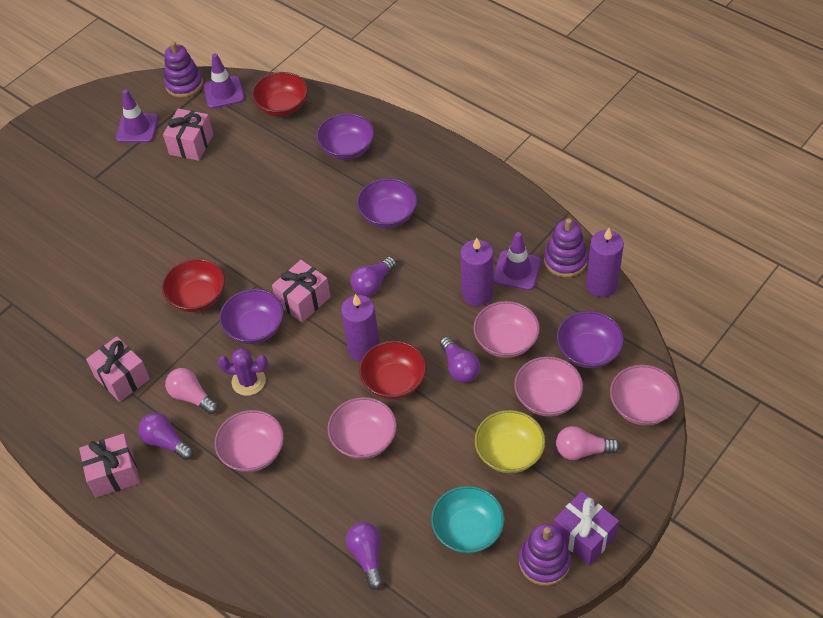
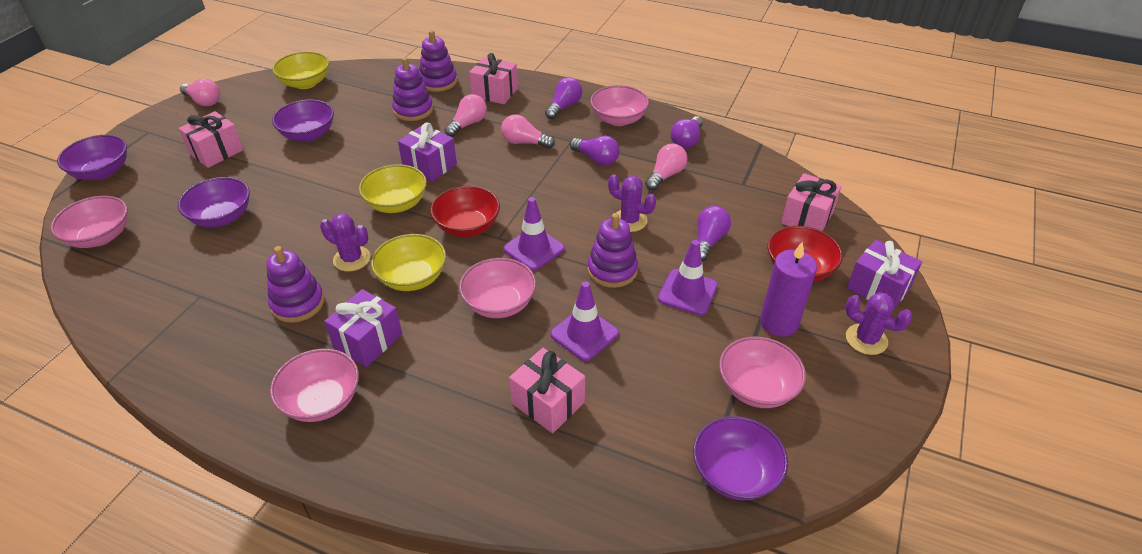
pink light bulb: [165,368,218,414] [556,426,620,460] = 2 -> [180,78,220,106] [445,94,487,137] [501,114,555,149] [645,143,687,191] = 4
purple cactus: [218,348,268,396] = 1 -> [320,213,371,272] [608,174,656,232] [845,292,913,355] = 3
purple candle: [341,294,379,362] [460,237,493,306] [586,228,624,297] = 3 -> [760,241,817,337] = 1
purple gift: [553,491,619,565] = 1 -> [324,289,402,367] [398,123,457,182] [847,240,922,309] = 3
purple stacking toy: [164,41,203,98] [519,524,571,586] [544,218,588,277] = 3 -> [266,246,325,323] [392,57,433,121] [419,30,457,92] [588,213,638,288] = 4
red bowl: [162,259,225,312] [252,72,308,117] [359,340,426,399] = 3 -> [430,186,500,237] [768,226,843,282] = 2
turquoise bowl: [431,486,505,554] = 1 -> none = 0
yellow bowl: [475,410,545,473] = 1 -> [272,51,329,89] [359,164,427,213] [371,234,446,291] = 3

